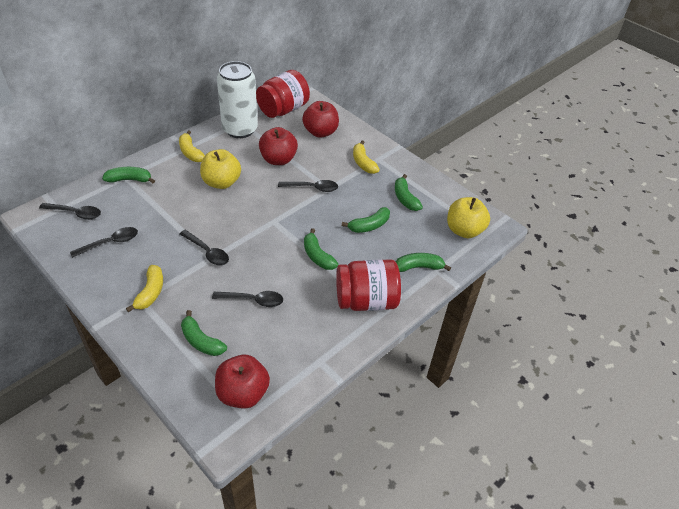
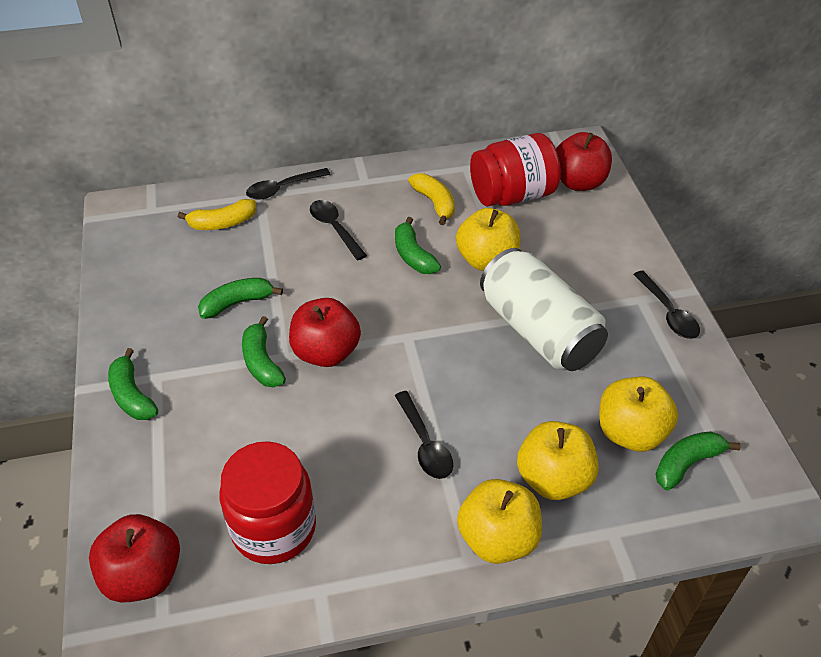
black spoon: [39,203,101,220] [70,227,138,258] [180,230,229,265] [212,291,283,307] [278,180,338,192] = 5 -> [246,168,331,200] [310,200,367,260] [395,391,453,479] [633,271,700,339] = 4
green banana: [102,167,155,183] [181,310,227,356] [304,228,339,270] [342,207,390,233] [395,174,423,211] [396,253,451,272] = 6 -> [108,348,158,420] [198,278,283,319] [242,316,286,387] [395,217,441,274] [656,431,741,490] = 5
yellow apple: [200,149,241,189] [447,197,490,238] = 2 -> [456,208,520,271] [457,479,542,564] [517,421,599,500] [599,377,678,452] = 4
yellow banana: [126,265,163,312] [179,130,205,162] [353,141,380,174] = 3 -> [178,199,257,230] [408,173,455,225] = 2

